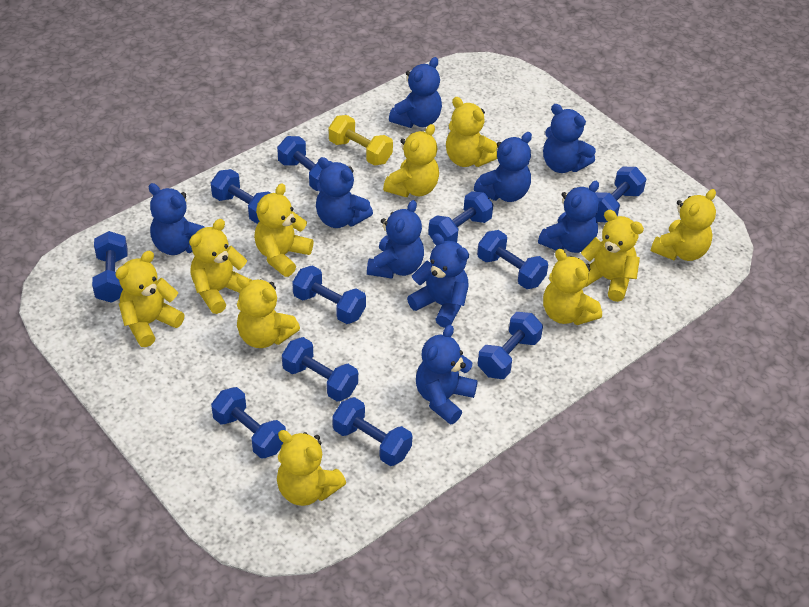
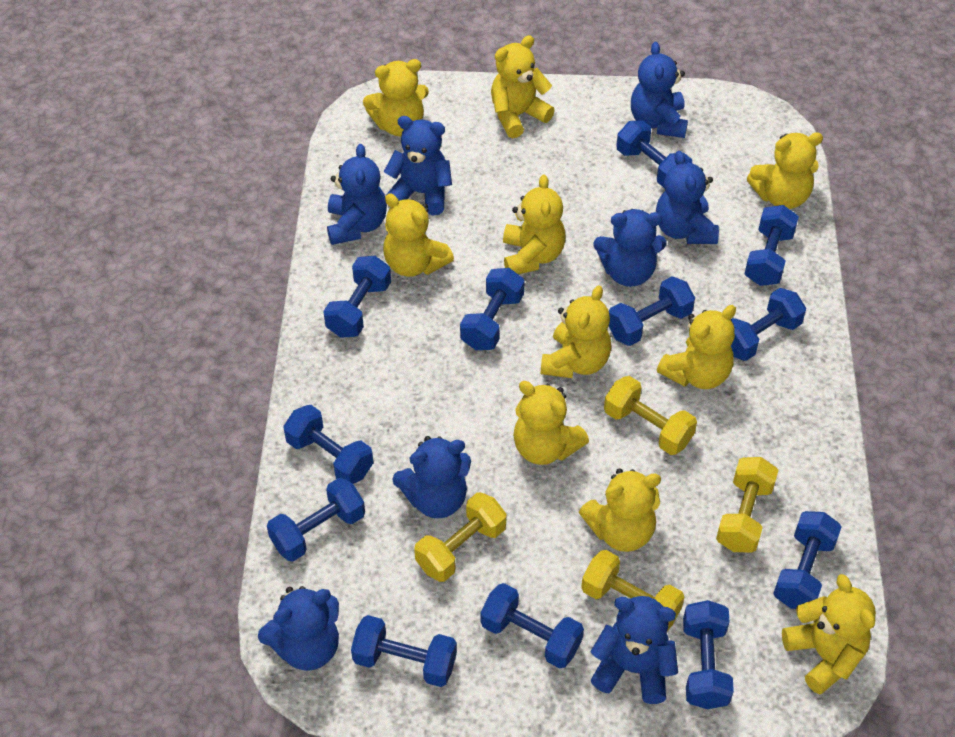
blue dumbbell: [92,231,128,303] [211,169,270,224] [211,387,286,459] [277,136,333,191] [282,337,358,402] [292,266,366,324] [332,397,412,466] [428,191,493,243] [477,230,548,289] [478,312,543,379] [595,167,646,222] = 11 -> [267,477,365,562] [283,405,373,484] [323,256,391,338] [351,615,457,687] [460,268,525,350] [481,583,584,668] [609,276,695,346] [616,120,692,188] [683,600,734,709] [731,288,806,361] [745,205,799,286] [773,511,842,609] = 12
blue teddy bear: [148,183,205,255] [316,157,373,228] [367,200,424,279] [389,57,442,128] [407,233,469,328] [416,325,478,425] [474,132,532,202] [538,181,599,253] [543,104,596,173] = 9 -> [258,586,339,671] [327,144,387,245] [384,116,452,215] [392,436,471,519] [591,596,678,704] [594,209,666,287] [631,42,688,138] [656,151,719,244] = 8
yellow dumbbell: [329,115,393,166] = 1 -> [414,492,507,582] [581,550,684,631] [604,376,697,455] [716,457,778,552] = 4

